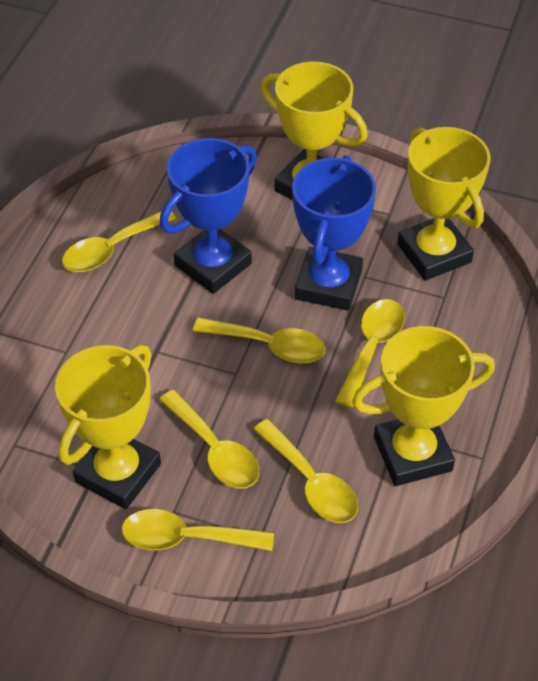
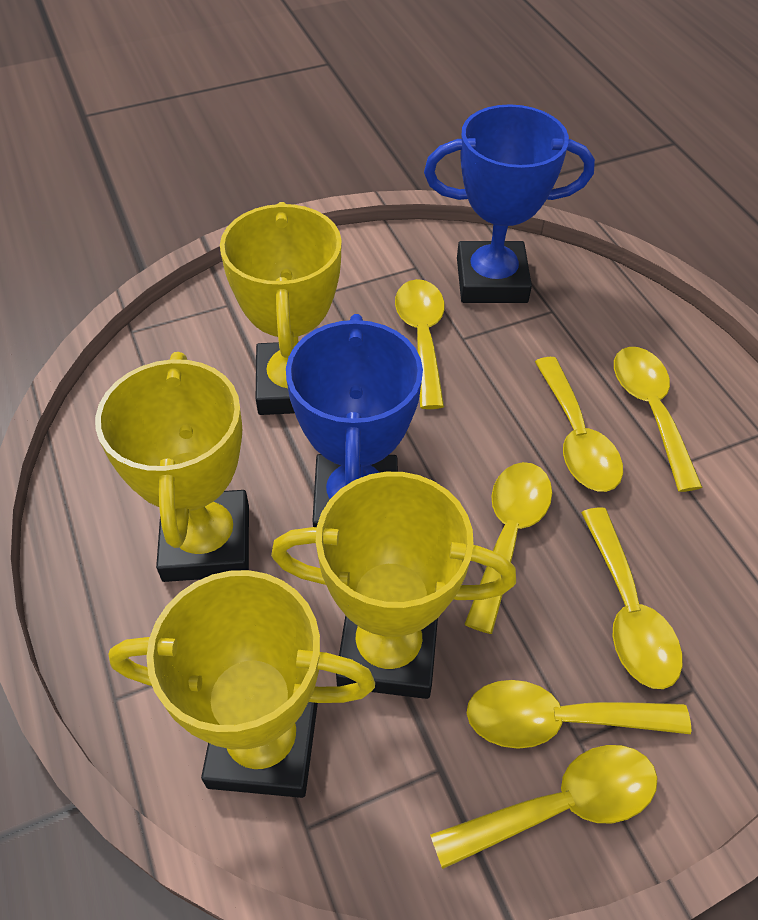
yellow spoon: [62,211,176,272] [122,509,274,551] [159,390,259,489] [193,317,325,363] [253,419,358,523] [334,299,405,408] = 6 -> [395,279,445,409] [430,745,658,869] [464,462,552,634] [467,680,692,749] [535,357,623,492] [581,507,683,689] [614,347,703,492] = 7

